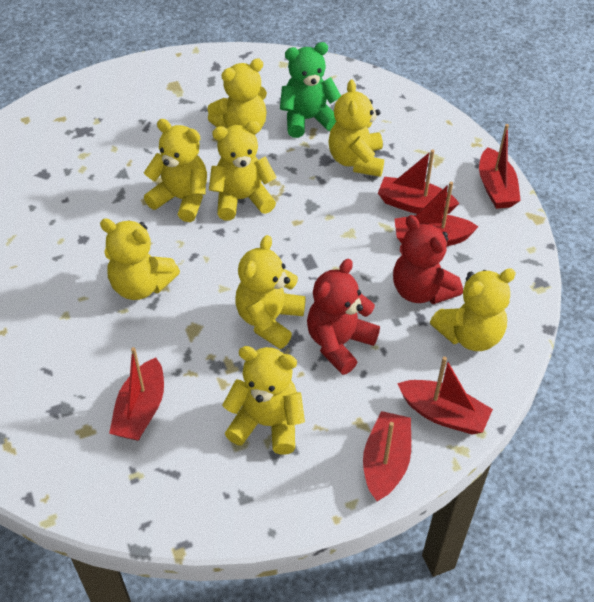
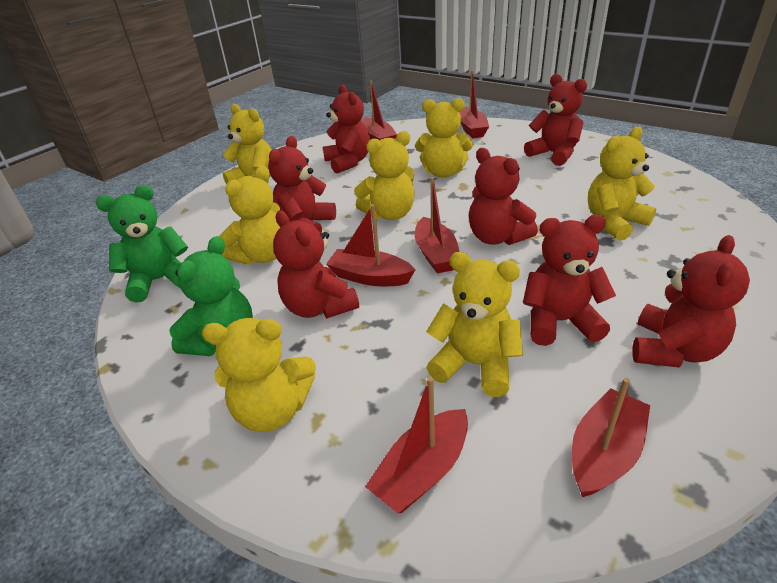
green teddy bear: [280,42,341,138] = 1 -> [96,185,188,303] [169,236,253,356] = 2
red teddy bear: [307,259,380,375] [393,215,463,304] = 2 -> [268,136,336,233] [273,210,359,318] [323,85,370,173] [469,148,538,245] [523,215,616,346] [524,74,587,166] [632,235,750,367] = 7
yellow teddy bear: [100,218,180,300] [144,119,207,222] [207,58,267,131] [209,121,277,220] [222,346,305,455] [235,235,306,349] [328,80,384,177] [430,268,516,351] = 8 -> [202,318,316,432] [219,166,281,265] [223,104,272,184] [354,131,415,220] [415,98,473,178] [426,252,523,397] [588,126,656,241] = 7

